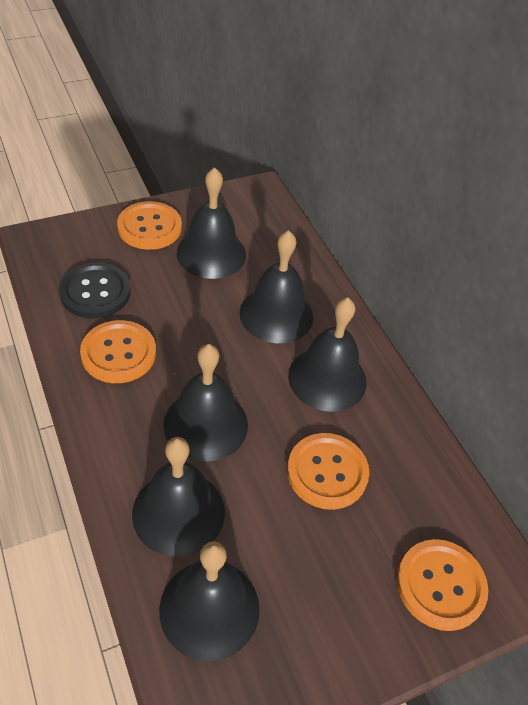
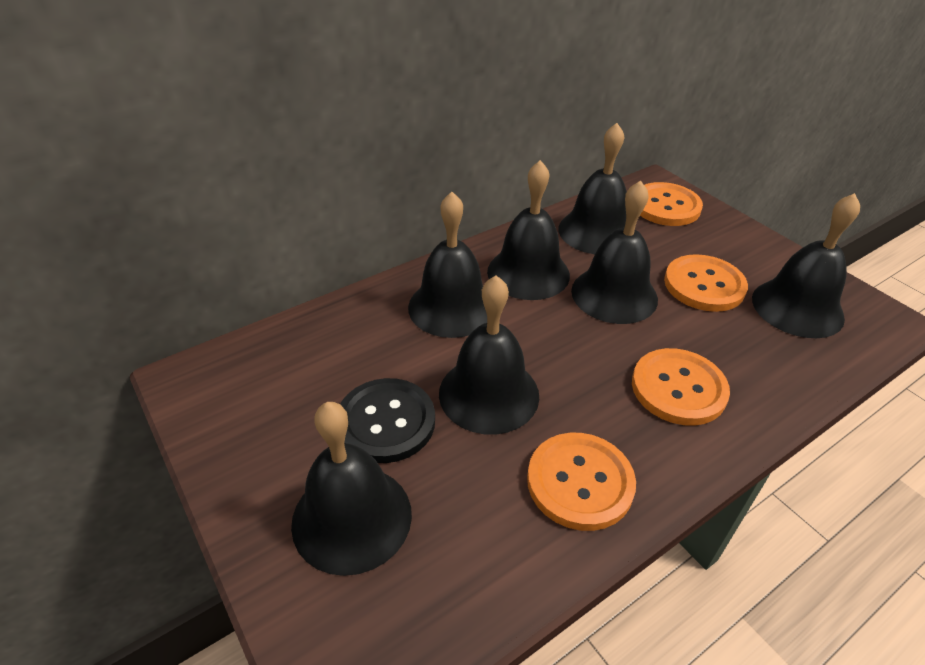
black bell: [132,437,225,557] [159,541,260,661] [163,344,248,462] [177,167,246,279] [239,230,313,343] [288,298,367,412] = 6 -> [291,402,412,576] [408,192,487,338] [439,275,539,435] [487,160,570,300] [558,123,627,254] [571,180,658,324] [752,193,860,338] = 7

